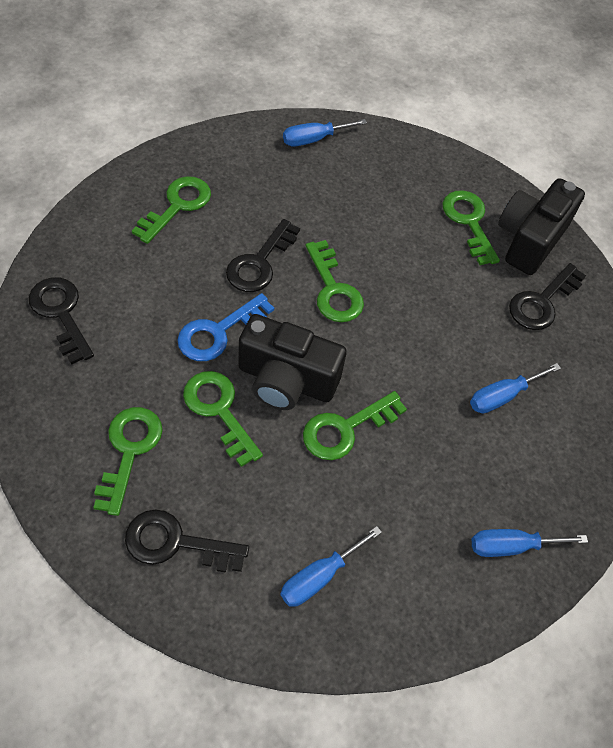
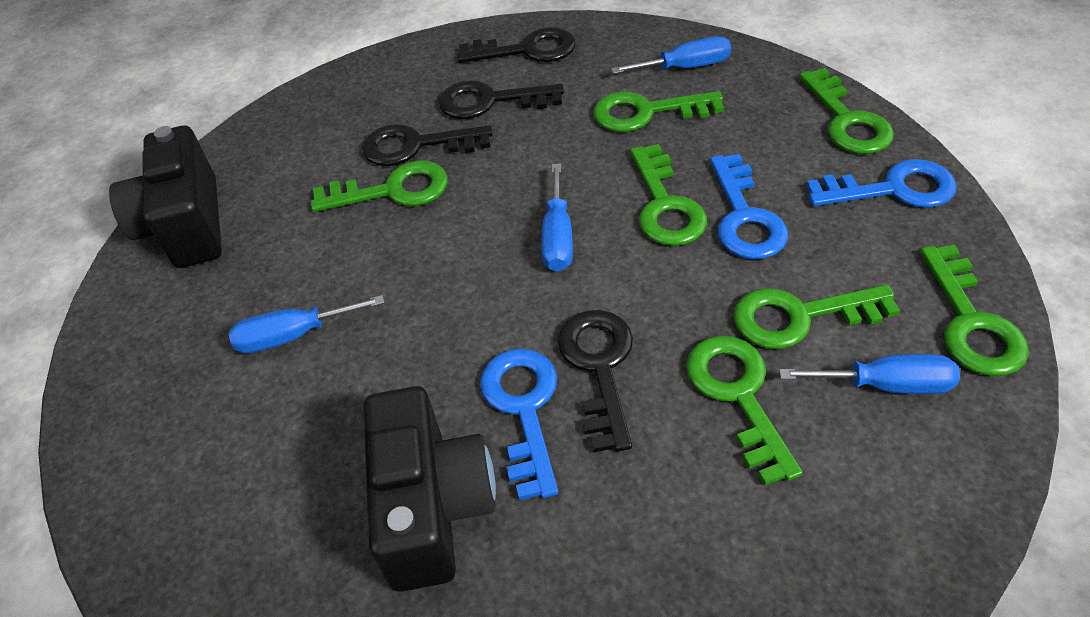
blue key: [177,293,274,361] = 1 -> [480,348,558,500] [710,154,788,259] [806,159,957,208] = 3
green key: [93,407,163,516] [132,176,211,244] [183,371,263,467] [303,391,407,460] [306,240,364,322] [442,190,500,265] = 6 -> [311,161,448,212] [593,91,724,132] [630,144,707,246] [686,336,803,486] [733,285,900,349] [799,68,894,154] [920,245,1029,376] = 7

